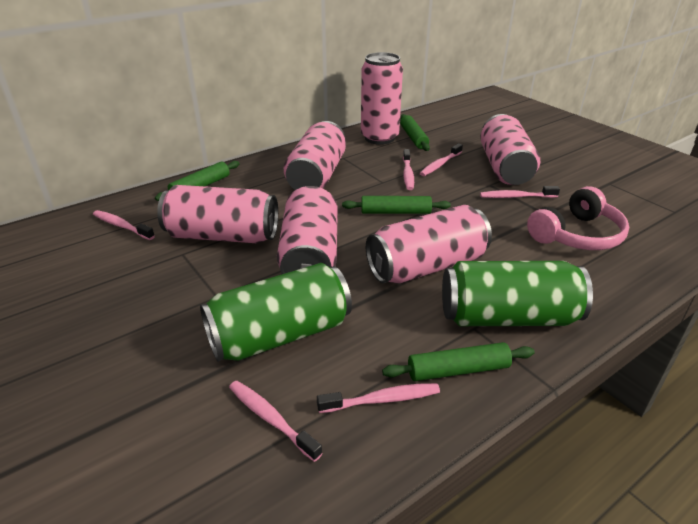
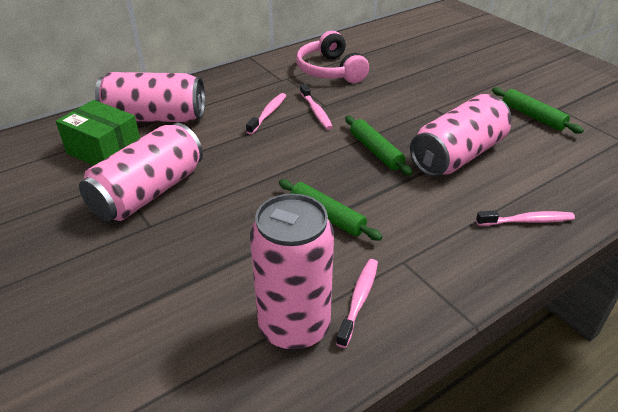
green box: none = 0 -> [56,100,140,166] = 1
green can: [200,263,352,362] [442,261,593,326] = 2 -> none = 0
green rolling pin: [155,161,240,201] [342,196,451,214] [382,342,535,381] [400,114,430,151] = 4 -> [279,179,382,241] [345,116,413,176] [492,87,584,134] = 3
pink can: [157,185,278,244] [277,186,338,274] [284,121,346,190] [361,52,403,145] [366,205,492,284] [480,114,540,185] = 6 -> [79,123,203,222] [95,72,205,122] [250,194,334,351] [410,94,511,177] = 4
pink toothbrush: [93,210,155,240] [229,381,322,462] [317,383,440,413] [403,149,414,190] [420,144,463,176] [480,186,560,198] = 6 -> [246,93,286,135] [300,84,333,130] [336,259,378,348] [476,210,575,226] = 4

